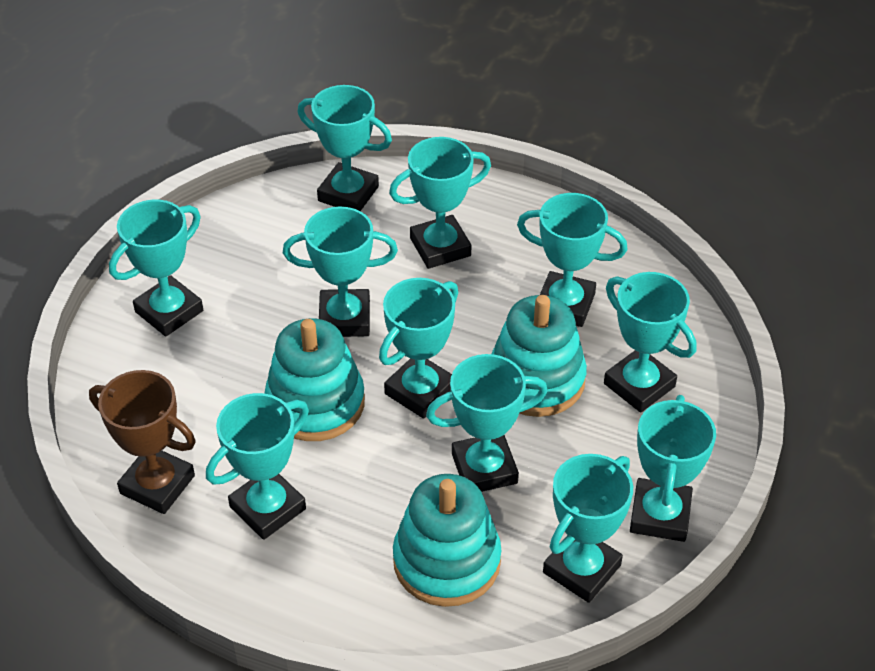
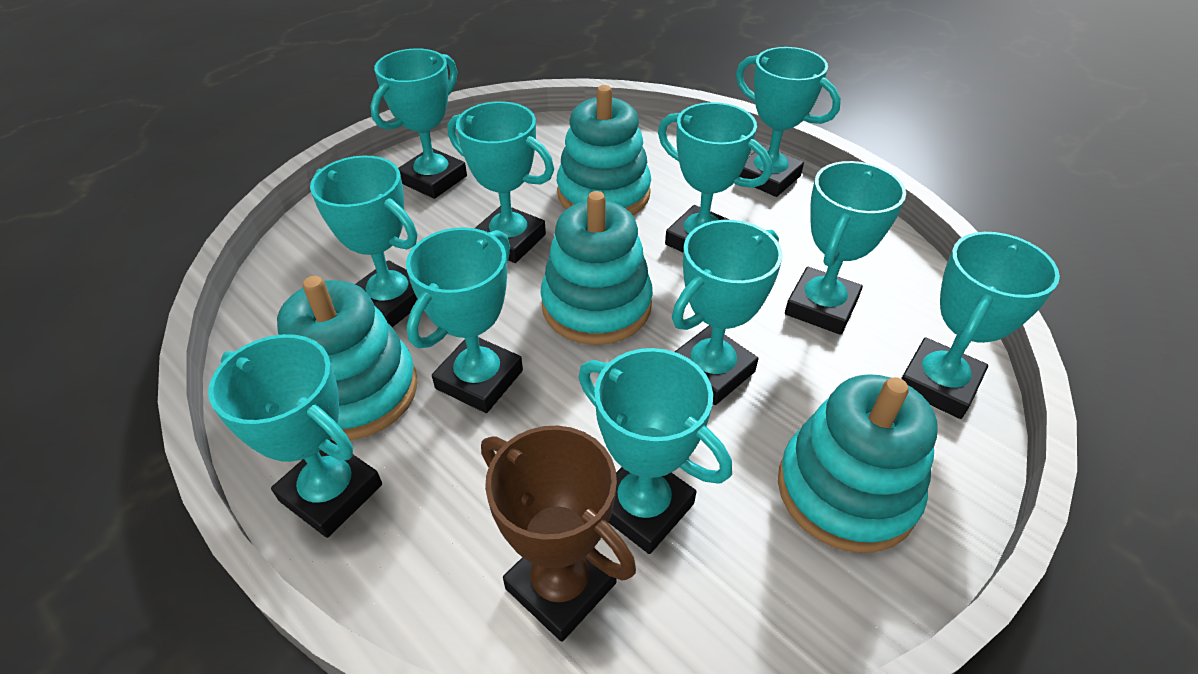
turquoise stacking toy: [265,318,365,441] [393,474,501,607] [491,295,587,417] = 3 -> [277,276,418,441] [540,191,653,345] [557,85,651,215] [778,374,938,553] = 4

